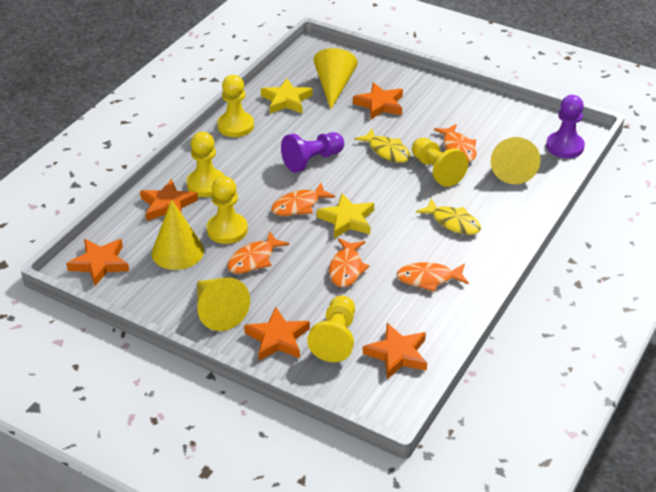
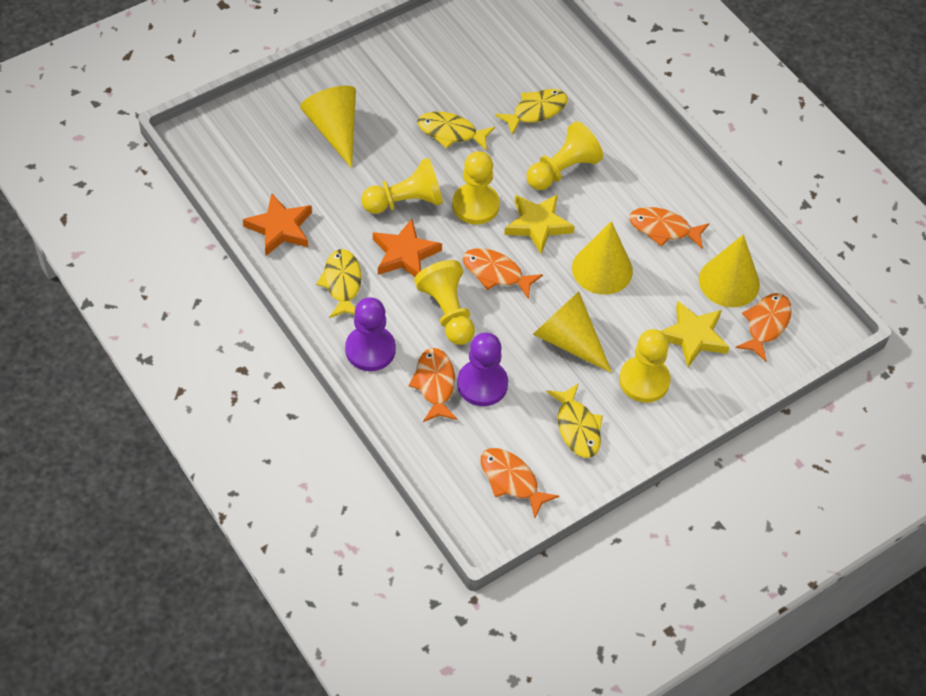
orange star: [66,239,129,286] [140,179,198,221] [244,307,310,361] [353,83,403,119] [363,323,427,379] = 5 -> [243,193,312,256] [373,219,442,277] = 2
yellow fish: [354,129,410,163] [416,198,481,235] = 2 -> [316,249,362,318] [417,112,495,151] [495,89,568,135] [546,383,603,458] = 4

